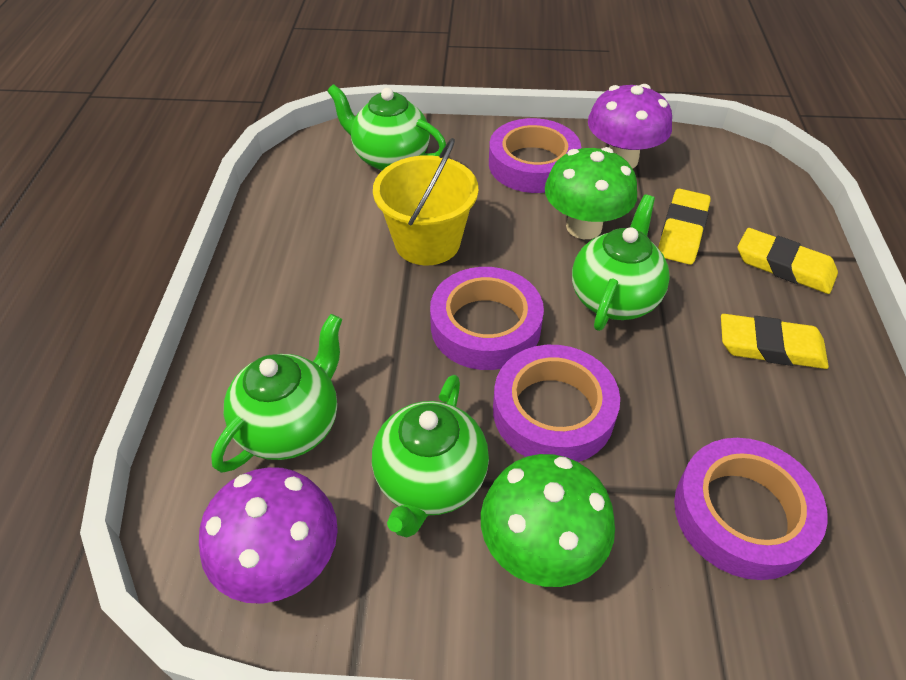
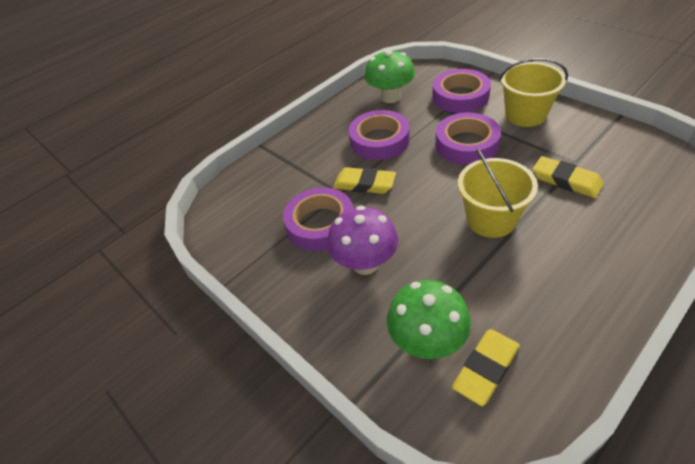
green teapot: [211,314,342,473] [327,84,446,171] [372,375,489,537] [572,195,670,331] = 4 -> none = 0
purple mushroom: [199,467,338,604] [588,84,672,169] = 2 -> [327,206,398,275] = 1
yellow bucket: [373,138,478,265] = 1 -> [458,148,538,238] [499,58,568,127] = 2

